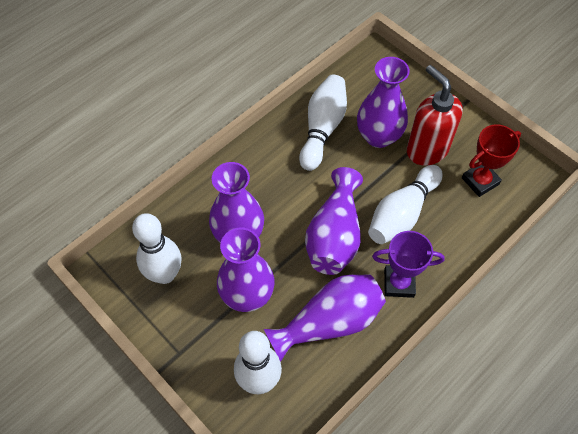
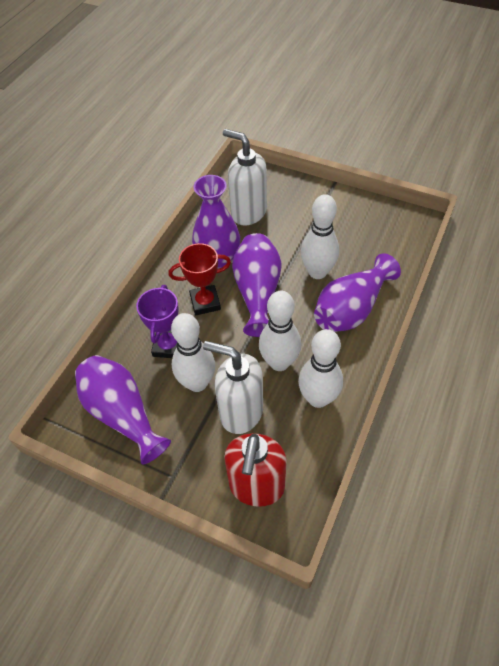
purple vase: [209,162,264,243] [217,228,275,312] [264,274,386,362] [305,167,363,275] [357,57,410,148] = 5 -> [75,355,171,465] [192,175,240,268] [232,233,282,337] [314,253,401,332] = 4
white soap dispenser: none = 0 -> [203,341,263,434] [223,129,267,226] = 2

